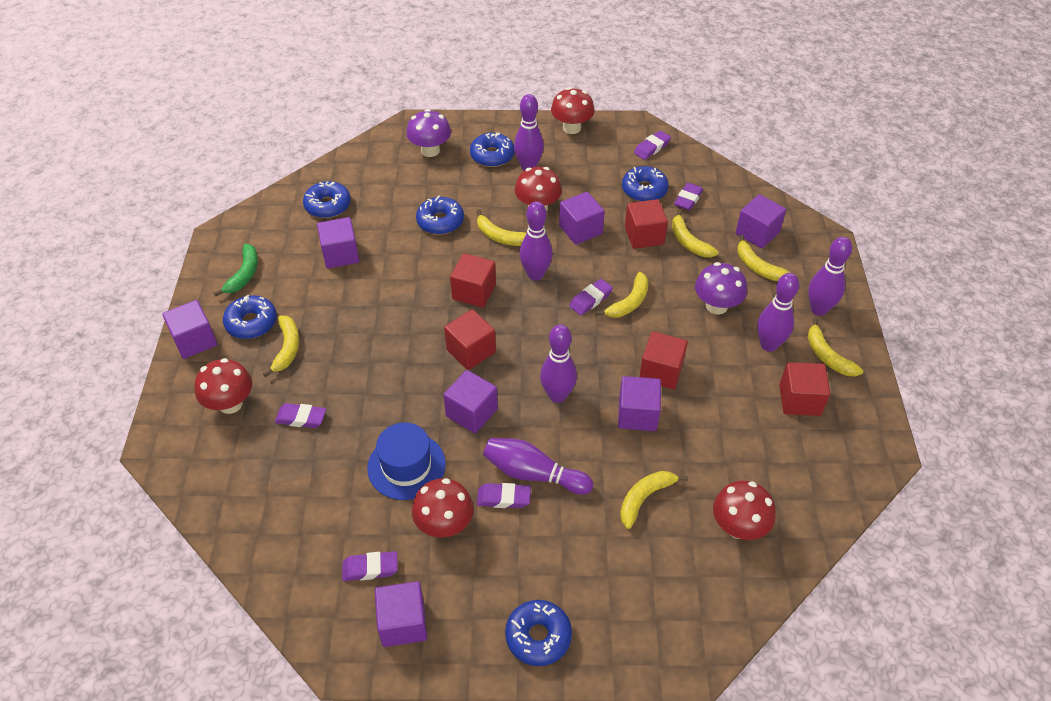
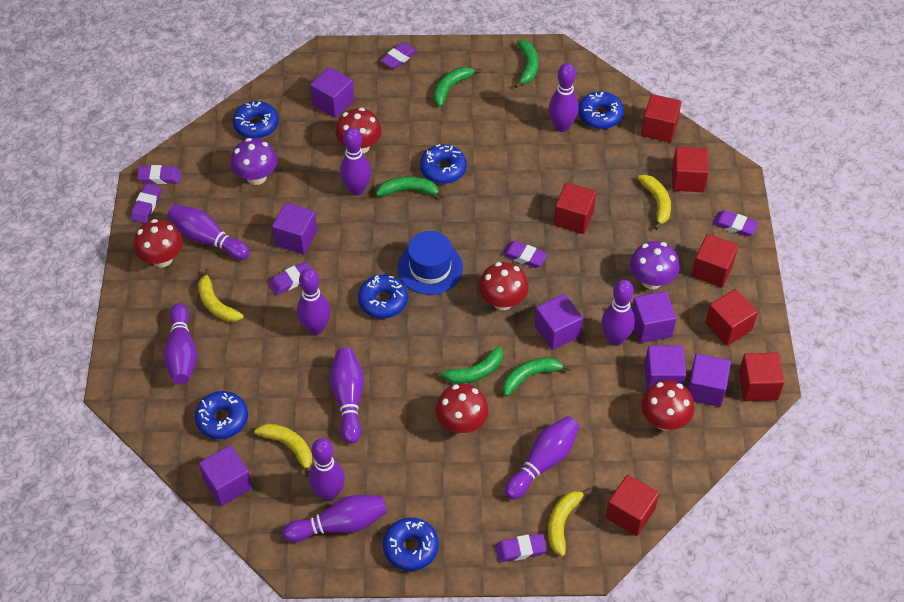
green banana: [213,244,258,297] = 1 -> [376,176,445,199] [433,346,503,384] [434,67,482,107] [503,357,571,396] [514,40,538,88] = 5
purple bowling pin: [483,438,593,495] [514,94,544,171] [519,201,553,280] [540,324,577,403] [757,273,799,352] [808,237,852,316] = 6 -> [163,303,197,385] [167,204,250,260] [282,495,387,542] [297,268,330,335] [309,438,345,501] [330,348,364,444] [340,127,371,196] [504,416,580,499] [549,63,579,132] [601,280,635,346] = 10
purple eraser: [275,403,326,428] [342,551,398,581] [477,483,531,508] [569,279,613,315] [634,130,671,160] [674,183,703,211] = 6 -> [131,184,161,223] [137,165,181,184] [269,262,311,295] [380,42,417,69] [495,533,547,562] [502,241,548,268] [713,210,759,237] = 7
red cube: [444,309,496,370] [450,253,496,308] [625,199,668,249] [639,331,688,390] [779,362,830,416] = 5 -> [554,183,596,234] [606,474,659,536] [641,94,681,143] [672,147,709,192] [692,234,738,288] [705,289,758,346] [738,353,785,401] = 7
yellow banana: [263,316,299,377] [476,210,526,246] [596,272,649,318] [620,471,688,529] [672,209,718,257] [737,235,791,281] [808,318,863,376] = 7 -> [198,268,243,322] [254,423,312,477] [548,488,591,556] [638,175,671,230] = 4

